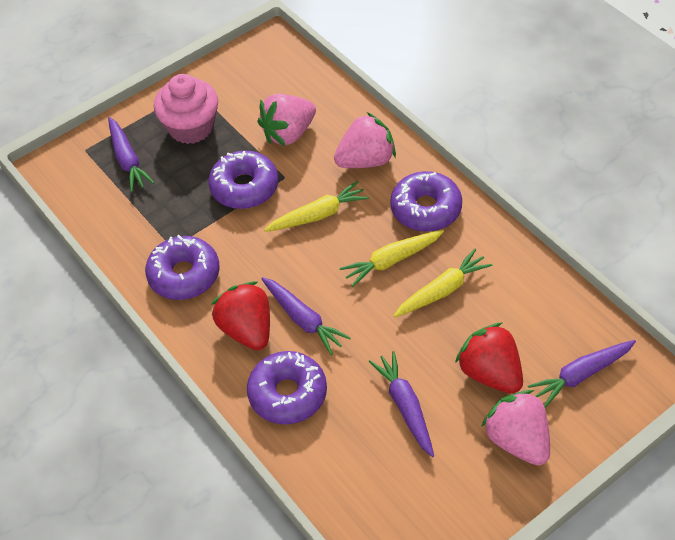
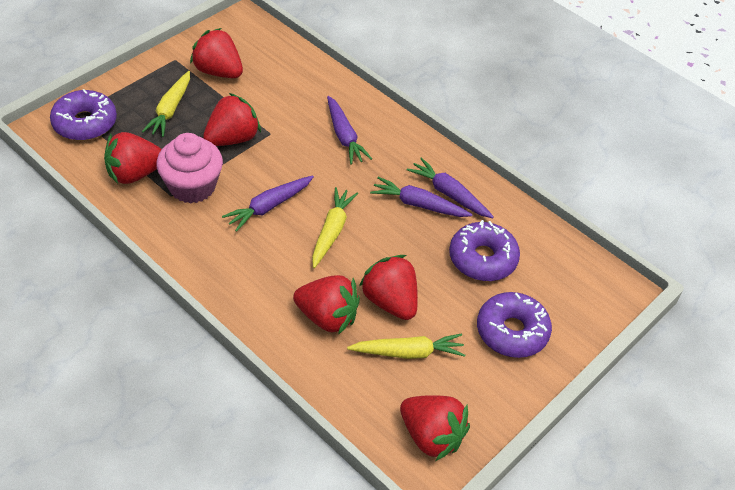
pink strawberry: [258,94,316,146] [334,112,396,168] [481,390,550,465] = 3 -> none = 0
purple donut: [145,235,220,300] [208,151,278,209] [247,351,327,425] [390,171,462,232] = 4 -> [50,89,117,141] [449,220,520,281] [477,292,552,358] = 3
red strawberry: [211,281,270,350] [455,323,523,394] = 2 -> [104,132,162,184] [190,28,243,78] [203,93,261,146] [293,275,360,335] [359,255,418,320] [400,395,470,461] = 6

